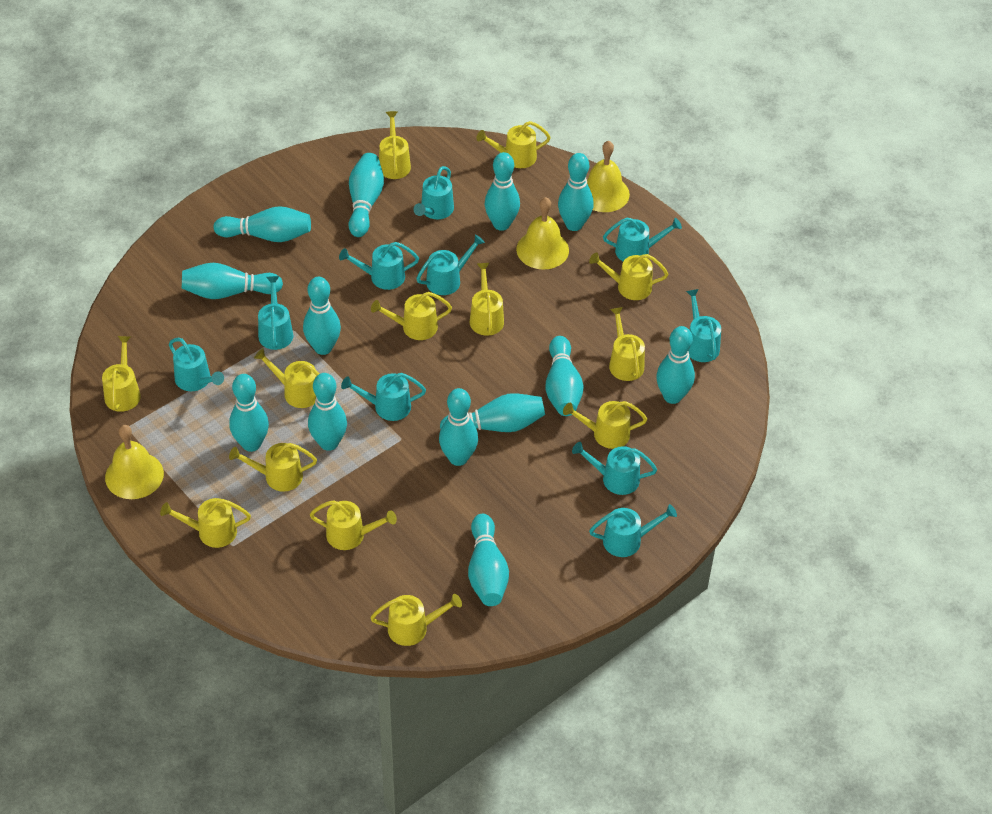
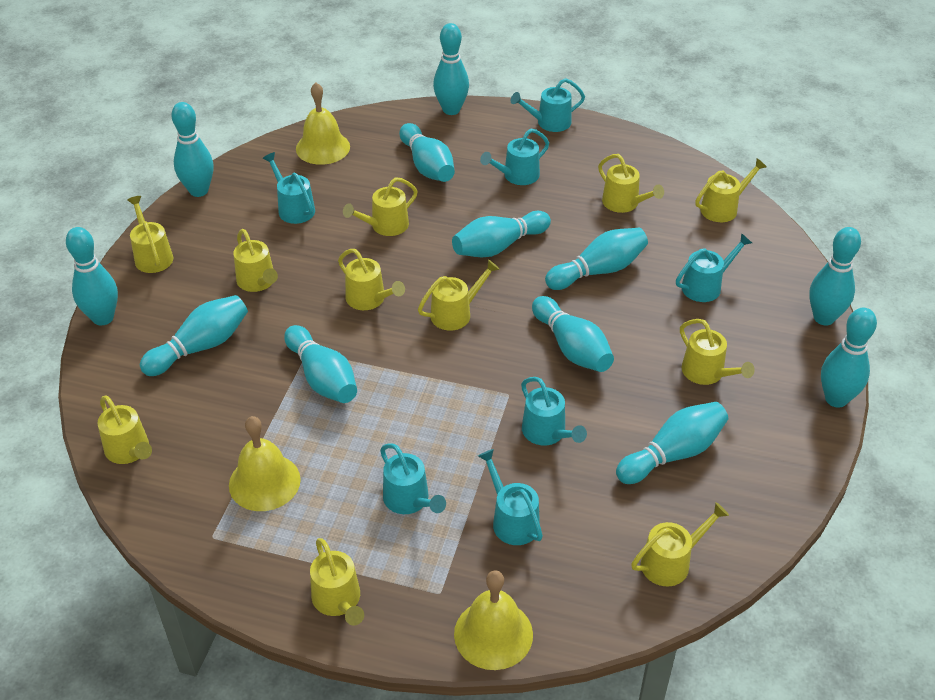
turquoise bowling pin: [182,263,283,299] [214,206,311,242] [229,374,269,452] [303,277,341,355] [308,373,347,451] [349,153,384,237] [439,388,478,466] [440,393,545,432] [468,514,509,606] [485,152,520,231] [545,336,584,416] [558,153,594,231] [656,326,695,404] = 13 -> [66,227,118,326] [140,295,248,376] [171,102,214,197] [284,325,357,403] [399,123,455,182] [433,23,469,115] [452,211,551,257] [532,296,614,372] [545,228,648,290] [616,402,728,484] [809,227,861,325] [821,308,877,408] = 12
turquoise watering can: [169,338,224,391] [258,276,293,350] [339,242,419,290] [341,373,426,421] [413,166,454,219] [416,234,485,295] [572,442,657,495] [589,504,677,557] [603,218,682,261] [686,289,721,362] = 10 -> [263,152,315,224] [380,443,446,514] [478,449,543,545] [480,129,549,185] [511,78,585,132] [521,377,587,445] [676,233,752,302] = 7
yellow watering can: [102,336,141,412] [160,498,251,548] [229,443,317,492] [254,348,320,408] [310,500,397,550] [370,594,462,646] [371,292,452,340] [379,111,411,179] [470,263,504,336] [476,121,551,168] [563,401,647,449] [589,252,668,300] [609,307,645,381] = 13 -> [97,395,152,464] [127,196,173,273] [233,229,278,292] [310,538,364,625] [338,249,405,310] [343,177,418,236] [418,259,500,330] [598,154,664,213] [631,502,729,586] [680,319,755,385] [695,158,767,222] = 11

